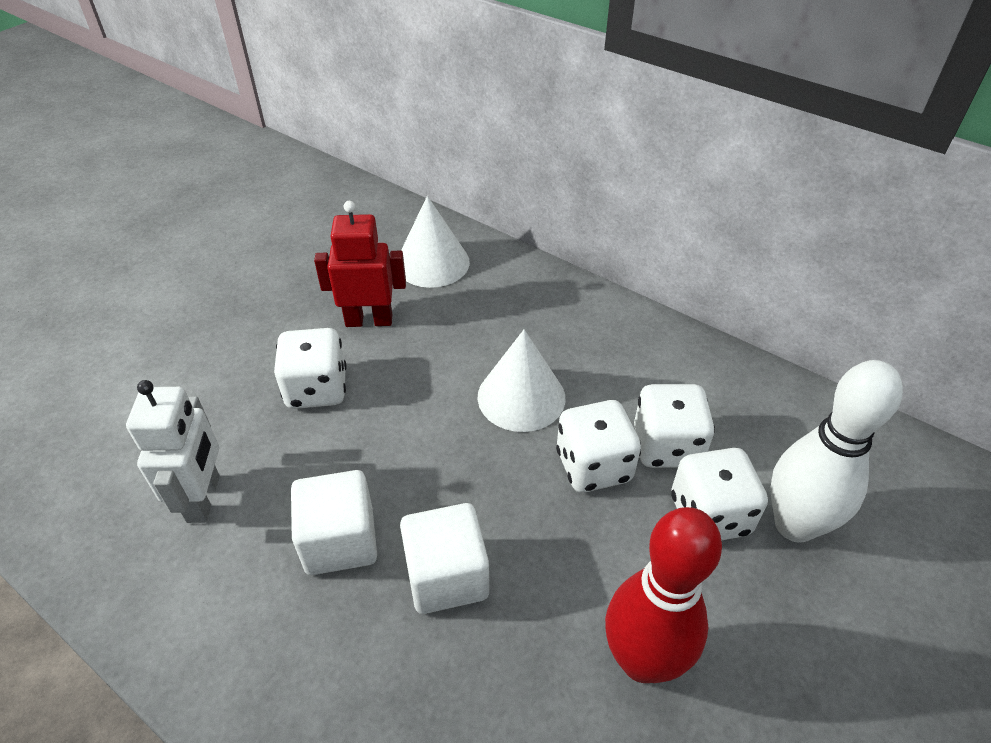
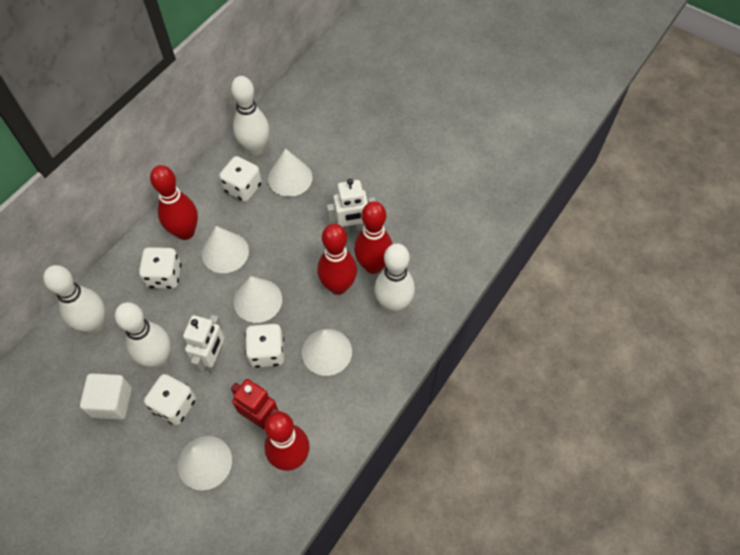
red bowling pin: [605,507,722,683] = 1 -> [150,165,198,240] [264,412,310,471] [317,224,357,295] [354,201,393,274] = 4
white bowling pin: [770,360,903,543] = 1 -> [43,265,105,333] [115,302,171,367] [231,76,269,155] [375,243,415,313] = 4
white cone: [401,196,470,288] [477,329,565,432] = 2 -> [178,436,232,490] [202,226,249,273] [234,276,282,323] [268,148,312,197] [302,329,352,376] = 5
white cube: [291,470,377,575] [400,503,489,614] = 2 -> [80,373,132,419] = 1
white robot: [126,380,220,523] = 1 -> [183,315,224,373] [327,179,376,233] = 2

